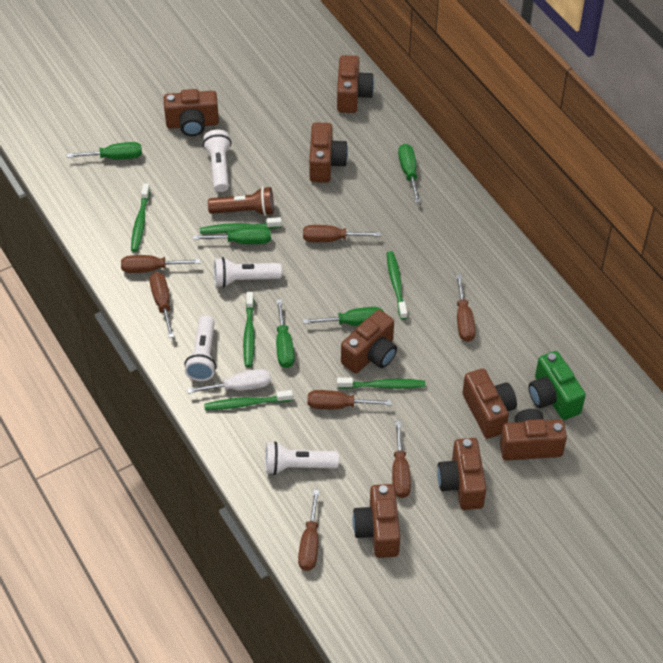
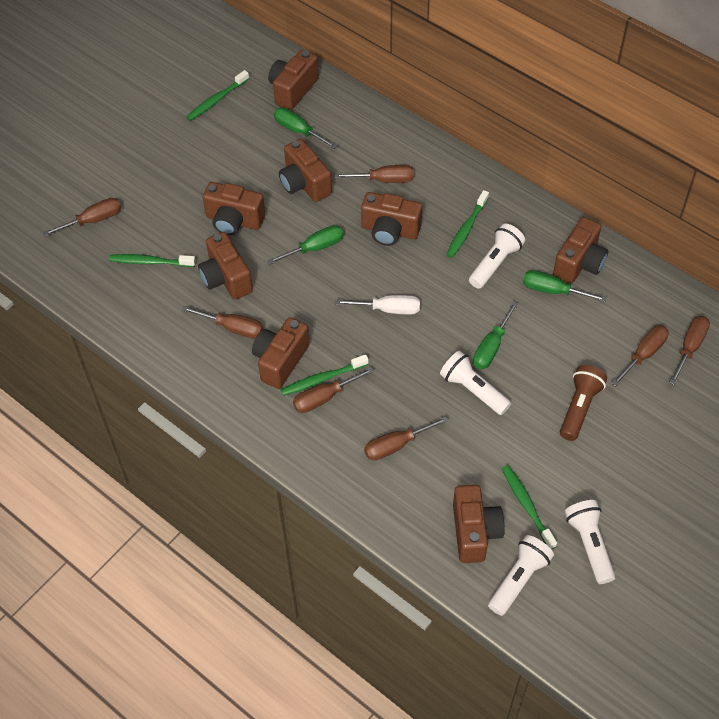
green camera: [528,351,586,420] = 1 -> none = 0
green screwdriver: [67,142,142,159] [193,227,271,244] [276,299,295,368] [303,307,384,326] [398,144,420,203] = 5 -> [267,225,344,265] [274,108,338,149] [473,301,518,369] [523,270,607,302] = 4
green toothbrush: [131,183,150,252] [200,217,282,234] [204,390,293,410] [243,292,255,367] [337,377,425,389] [387,251,407,320] = 6 -> [109,254,196,267] [186,70,249,121] [281,354,369,396] [446,190,489,258] [502,465,557,549] = 5

